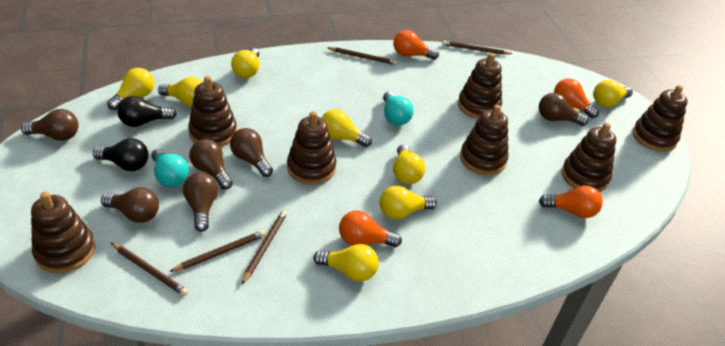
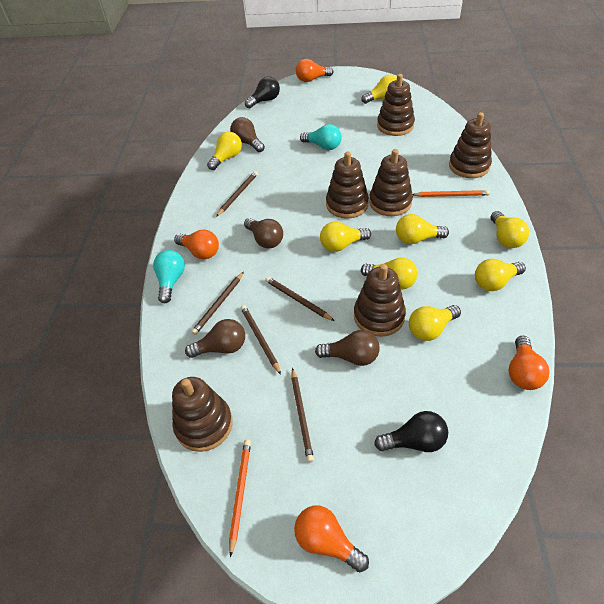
brown light bulb: [21,109,79,141] [101,187,159,223] [183,172,218,232] [189,139,233,189] [230,128,273,177] [539,93,589,126] = 6 -> [185,319,245,358] [230,117,265,152] [244,218,283,248] [315,330,380,366] = 4
brown stacking toy: [31,192,95,273] [188,76,237,147] [287,111,336,185] [458,53,502,119] [460,105,508,175] [562,123,616,192] [633,85,688,152] = 7 -> [172,377,233,452] [326,151,369,219] [354,264,406,337] [369,149,413,216] [377,74,415,136] [449,112,492,178] = 6
orange pencil: none = 0 -> [229,440,251,557] [413,190,490,197] = 2

